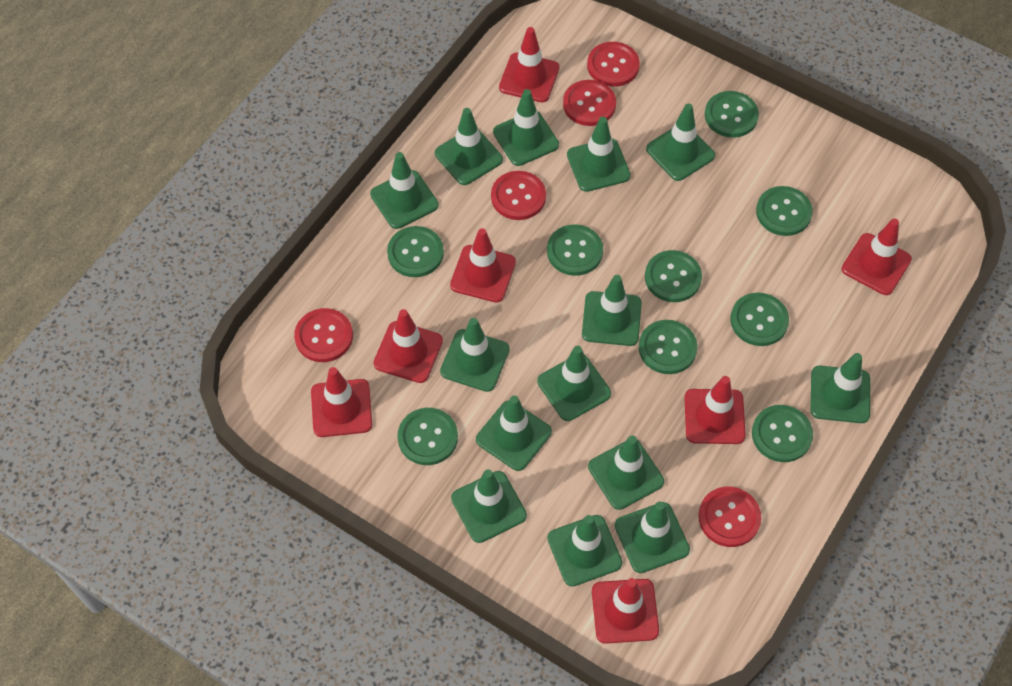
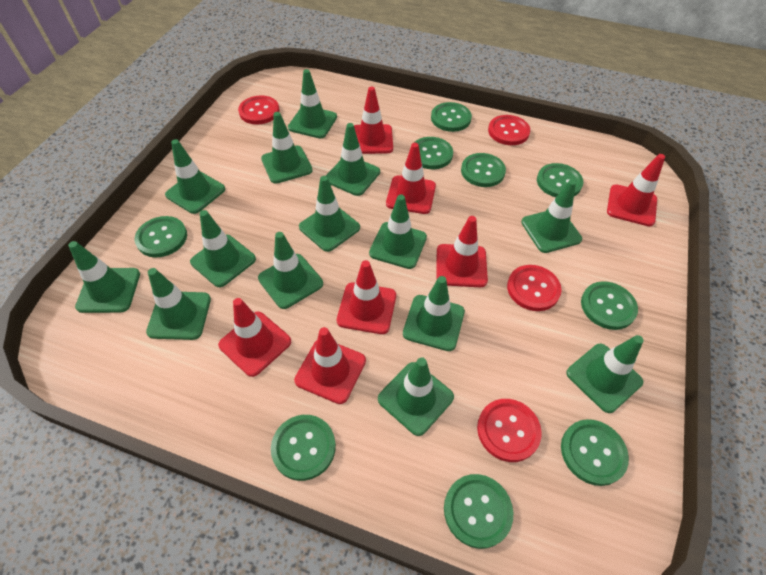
red button: [294,308,353,362] [491,171,546,220] [563,80,616,126] [587,42,640,87] [698,487,761,547] = 5 -> [238,95,279,125] [477,399,542,462] [488,115,530,145] [507,265,561,311] = 4

